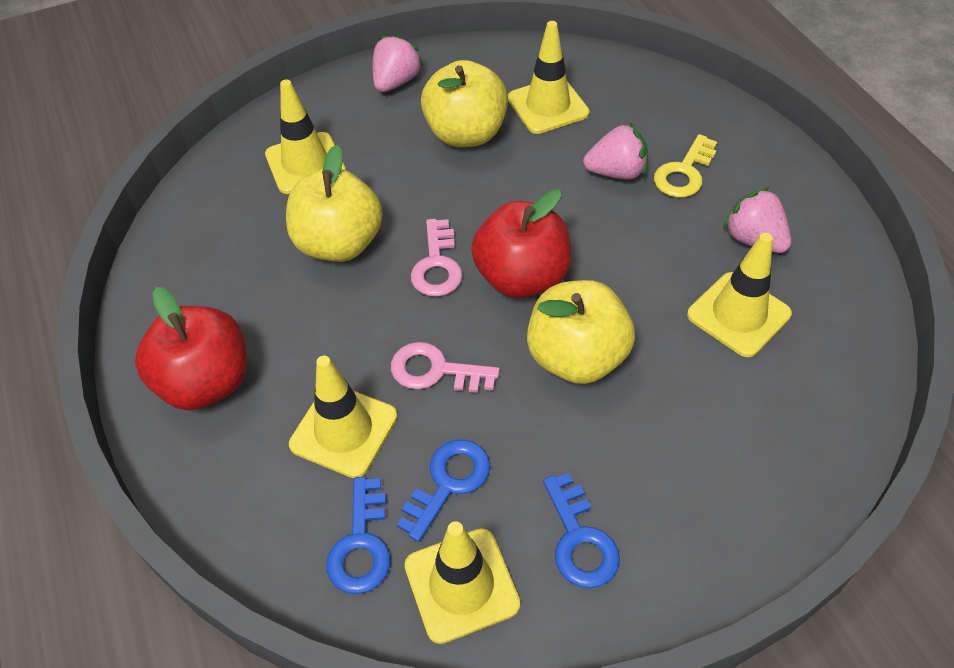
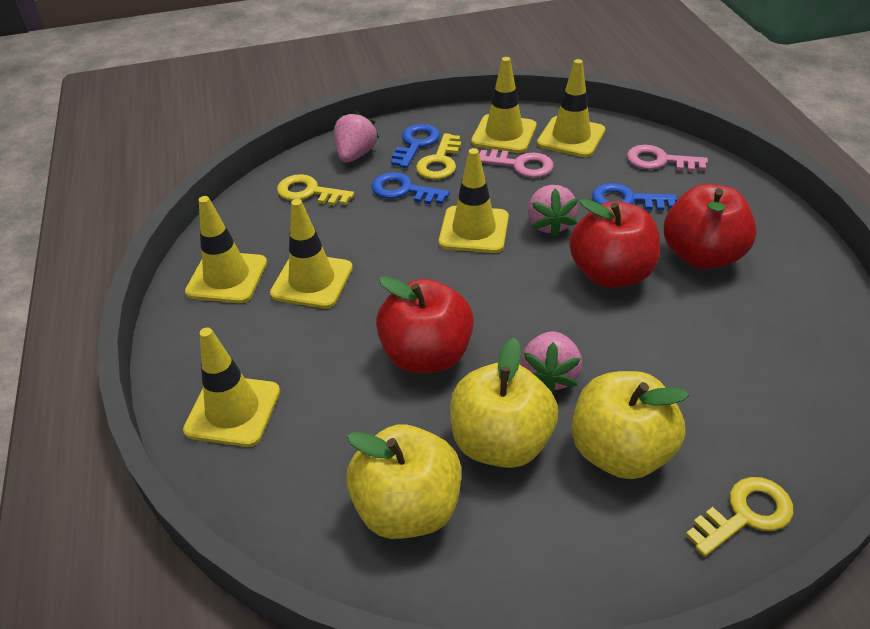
red apple: [135,287,247,410] [471,189,571,298] = 2 -> [376,276,474,373] [569,199,660,288] [664,184,757,270] = 3
yellow key: [654,134,717,198] = 1 -> [277,174,354,205] [416,133,461,179] [686,477,794,557] = 3
yellow traffic cone: [265,79,346,194] [289,356,397,478] [404,521,520,644] [508,21,590,134] [687,233,792,357] = 5 -> [183,328,280,447] [185,196,267,303] [270,199,353,309] [439,148,509,253] [471,57,537,153] [537,59,605,157] = 6

